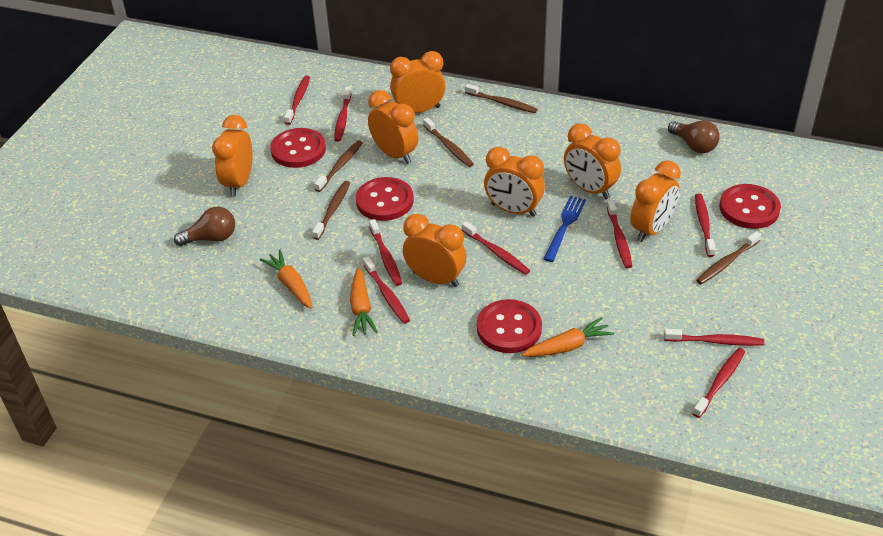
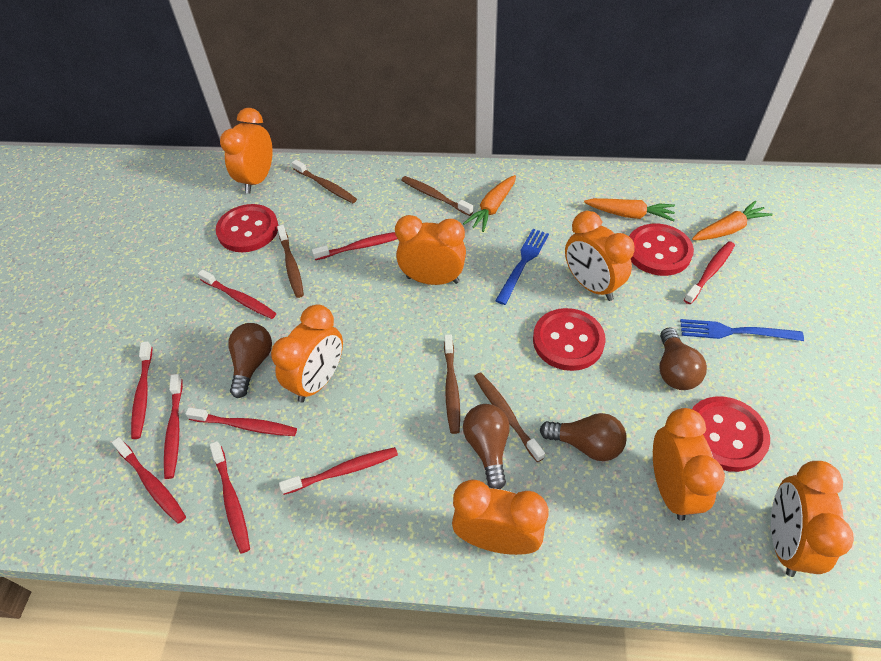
blue fork: [544,196,586,262] = 1 -> [495,229,549,305] [680,319,804,341] = 2
brown light bulb: [174,207,235,246] [668,120,720,153] = 2 -> [228,323,272,398] [463,404,510,489] [540,413,627,461] [660,328,707,390] = 4

